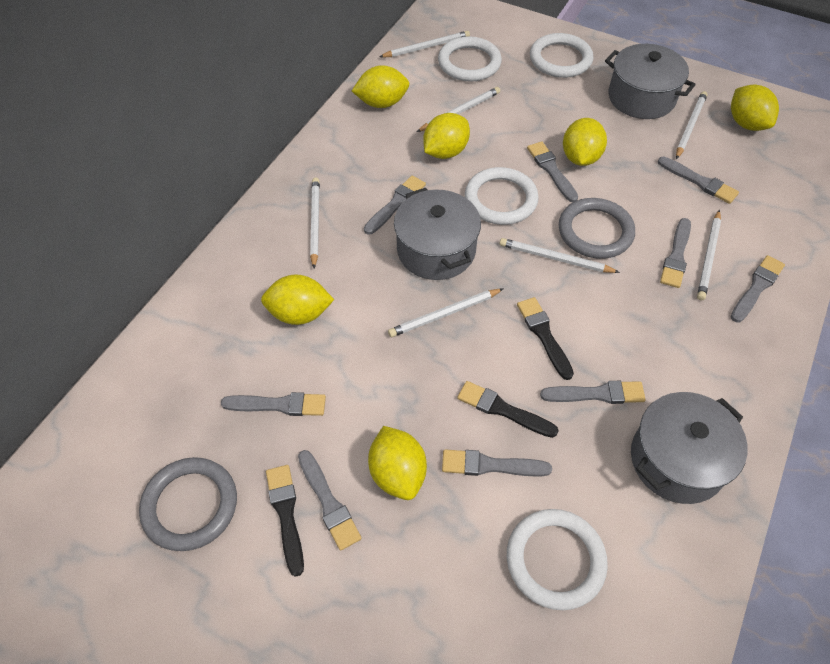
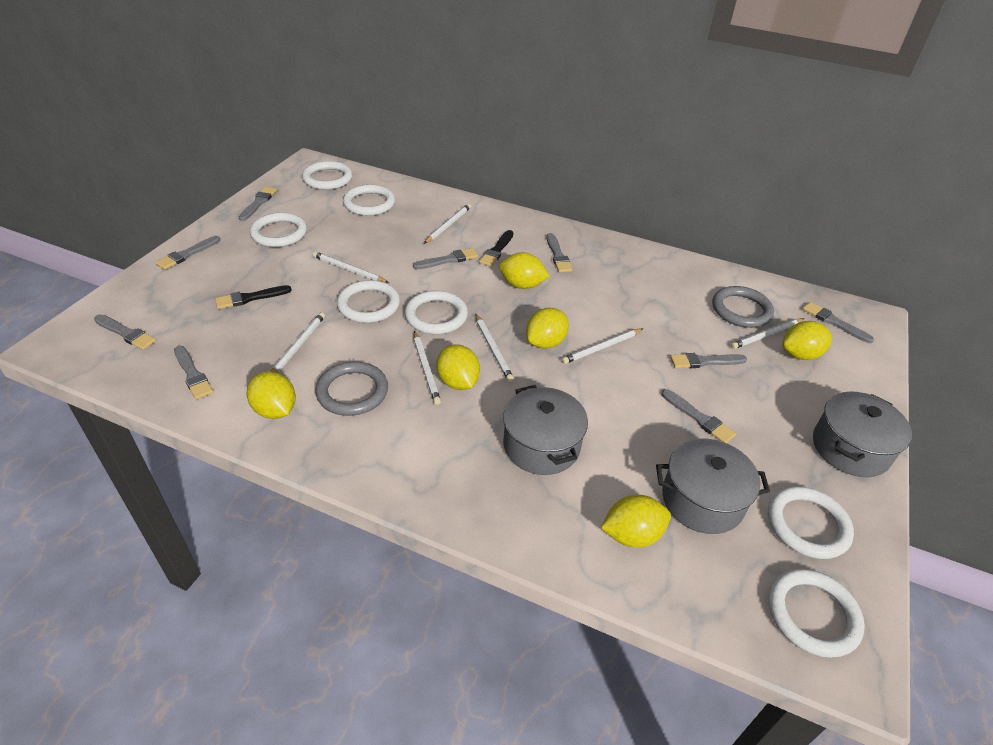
black brush: [266,465,304,577] [457,381,559,438] [517,297,574,380] = 3 -> [215,285,292,309] [479,230,514,267] = 2
white ring: [438,36,502,81] [465,167,539,225] [507,509,608,610] [530,33,593,78] = 4 -> [250,212,307,247] [302,161,353,190] [337,280,400,323] [343,184,395,216] [405,291,468,334] [768,486,854,559] [769,569,865,658] = 7

